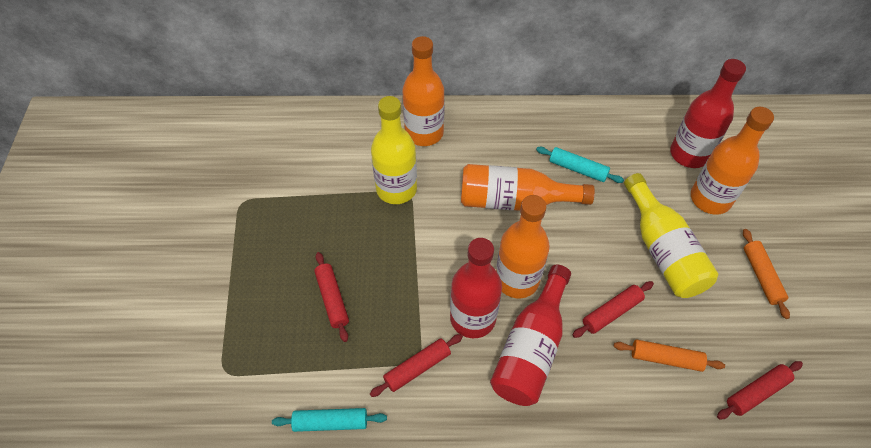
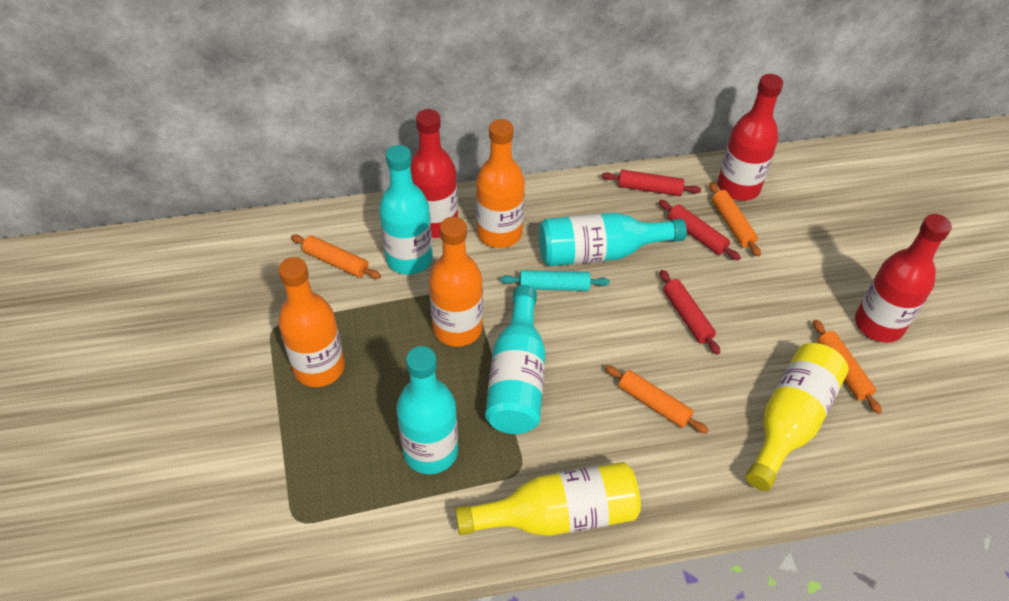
orange bottle: [402,36,445,146] [461,164,595,211] [496,195,550,298] [691,107,774,215] = 4 -> [278,257,345,387] [429,217,483,347] [476,119,525,248] = 3
orange rolling pin: [614,339,725,372] [743,229,790,319] = 2 -> [291,234,381,279] [605,365,708,434] [709,182,761,257] [813,320,882,414] = 4
red rolling pin: [314,252,349,342] [370,334,463,397] [573,281,654,338] [717,361,803,419] = 4 -> [602,169,701,196] [659,200,741,260] [660,270,720,355] = 3
turquoise bottle: none = 0 -> [379,145,433,275] [397,346,458,474] [485,285,545,434] [539,212,687,266] = 4
turquoise rolling pin: [272,408,387,432] [536,147,624,183] = 2 -> [501,270,610,291] = 1

